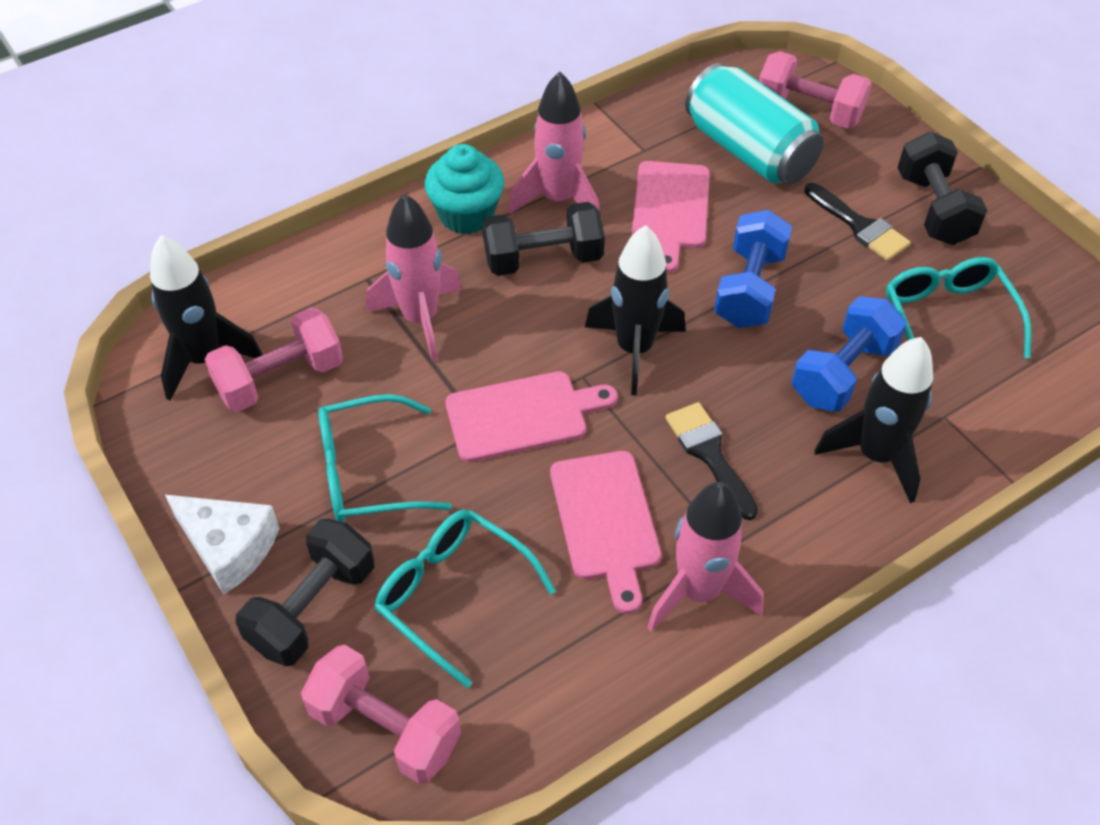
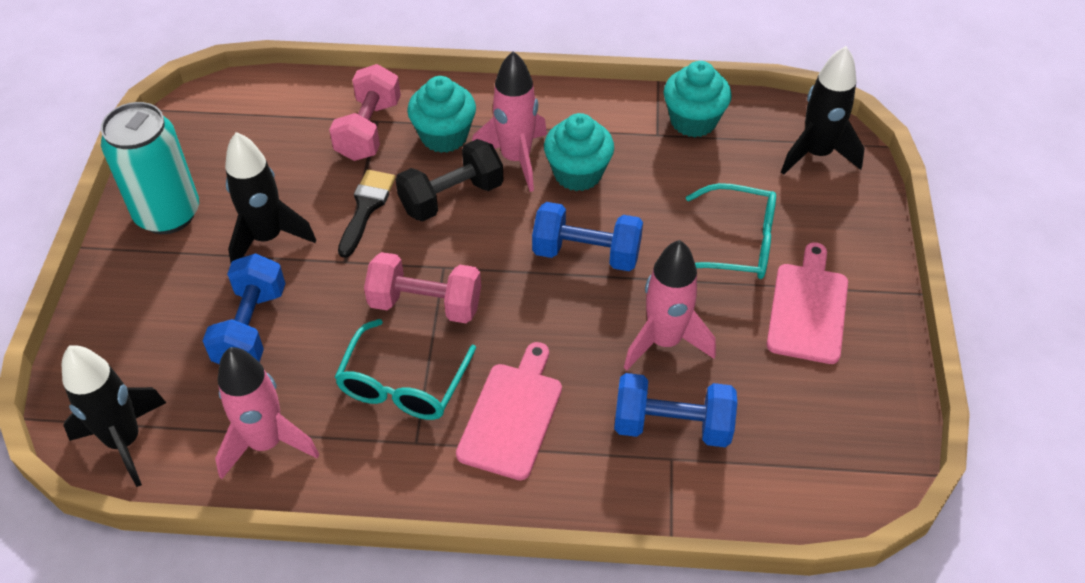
black brush: [665,402,758,520] [804,183,911,261] = 2 -> [338,170,396,258] = 1
black dumbbell: [236,519,374,666] [482,202,605,276] [897,132,987,245] = 3 -> [395,139,503,222] = 1
blue dumbbell: [714,210,792,328] [792,296,907,412] = 2 -> [203,253,286,364] [532,202,643,271] [614,373,737,447] = 3
pink cutting board: [445,371,618,462] [550,451,662,614] [631,161,710,273] = 3 -> [456,342,562,480] [767,242,848,364] = 2
pink dumbbell: [205,307,343,412] [301,645,461,784] [759,51,872,129] = 3 -> [329,64,401,161] [364,252,481,323] = 2
turquoise cupcake: [425,144,504,234] = 1 -> [407,76,476,153] [544,113,614,191] [663,61,732,137] = 3
turquoise glasses: [319,394,452,522] [375,509,556,688] [886,257,1031,358] = 3 -> [334,319,476,420] [686,183,776,279] = 2
white cheese: [165,495,279,594] = 1 -> none = 0

